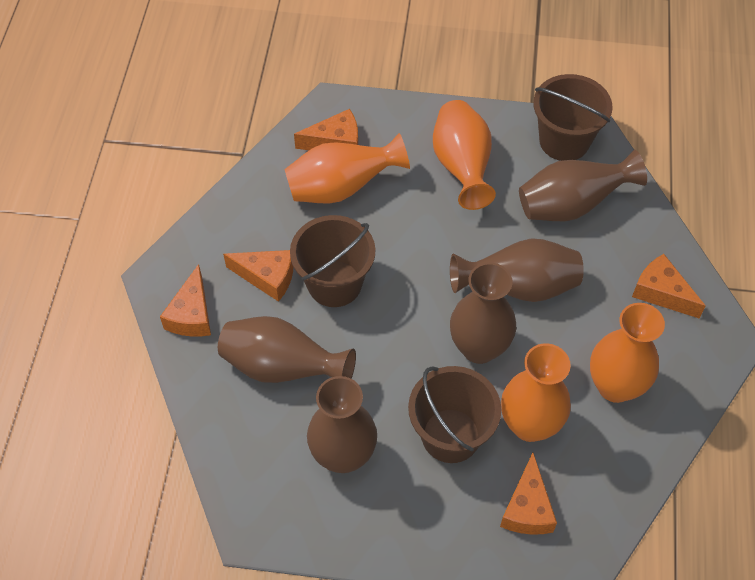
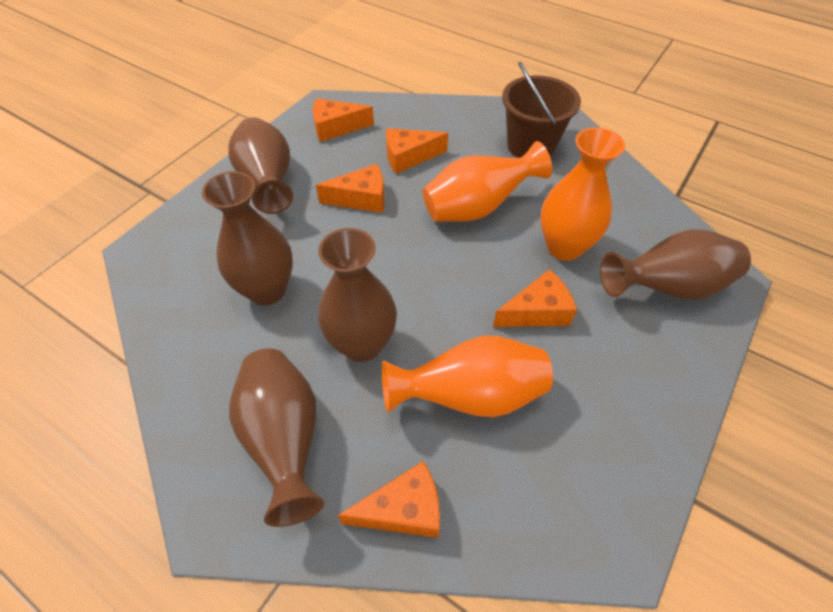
brown bucket: [290,215,375,307] [408,366,501,463] [533,74,613,161] = 3 -> [502,62,581,158] = 1
orange vase: [284,133,410,204] [433,100,496,210] [501,343,571,442] [590,303,665,403] = 4 -> [382,336,553,417] [423,141,552,222] [541,127,625,261] = 3

